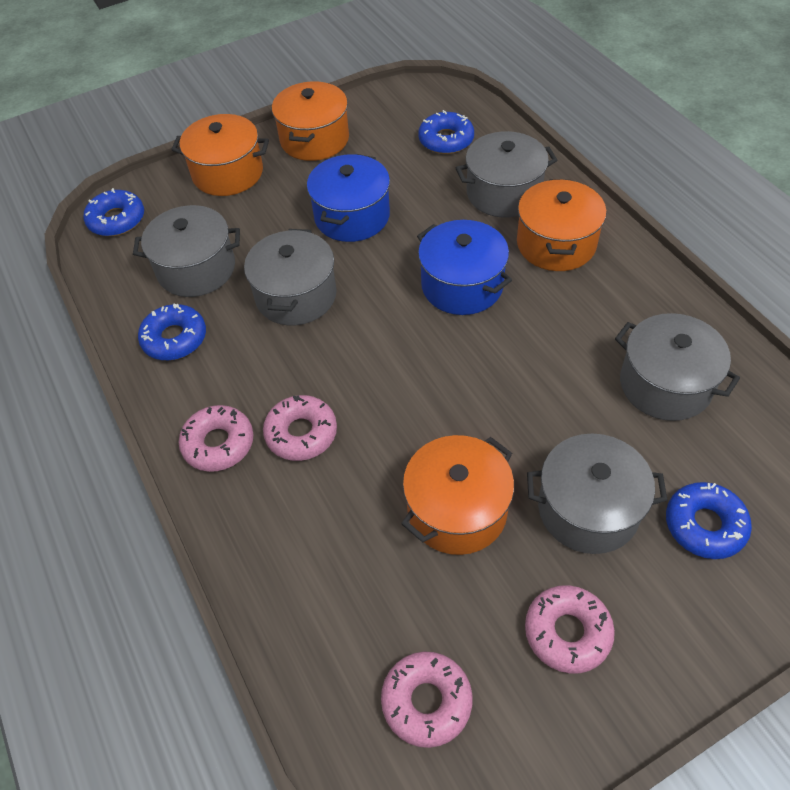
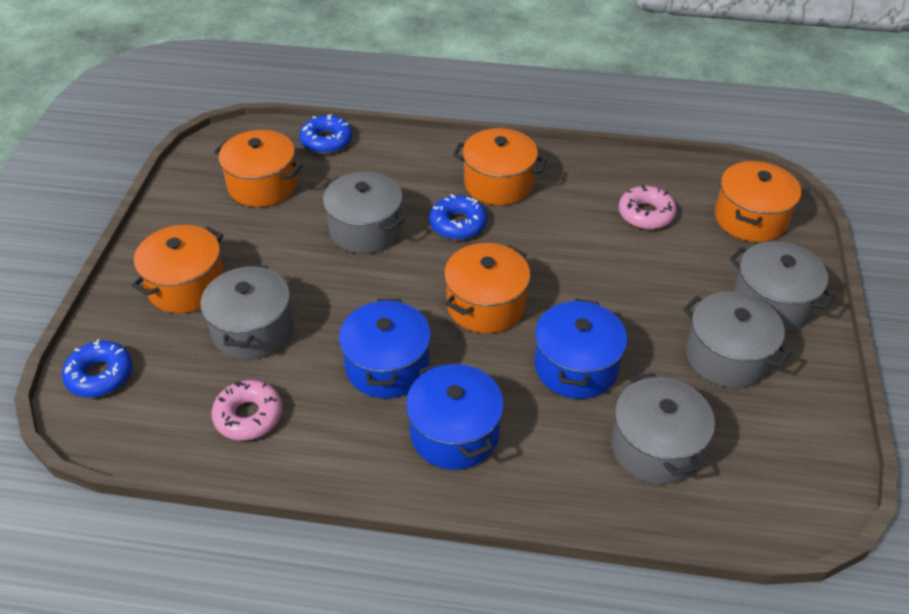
blue donut: [83,188,144,236] [138,303,206,360] [418,110,474,154] [666,482,752,559] = 4 -> [62,339,132,397] [300,114,352,154] [429,194,487,240] = 3
blue pot: [307,154,390,242] [417,220,512,315] = 2 -> [339,299,431,398] [406,361,504,470] [534,298,627,399] = 3
orange pot: [171,114,269,196] [272,81,349,161] [401,435,514,555] [517,179,607,271] = 4 -> [132,225,225,313] [214,130,302,207] [444,243,531,333] [453,128,547,205] [715,161,801,242] = 5
pink donut: [179,405,253,472] [263,395,337,461] [381,652,473,748] [525,585,615,674] = 4 -> [211,380,283,441] [619,184,677,229] = 2

